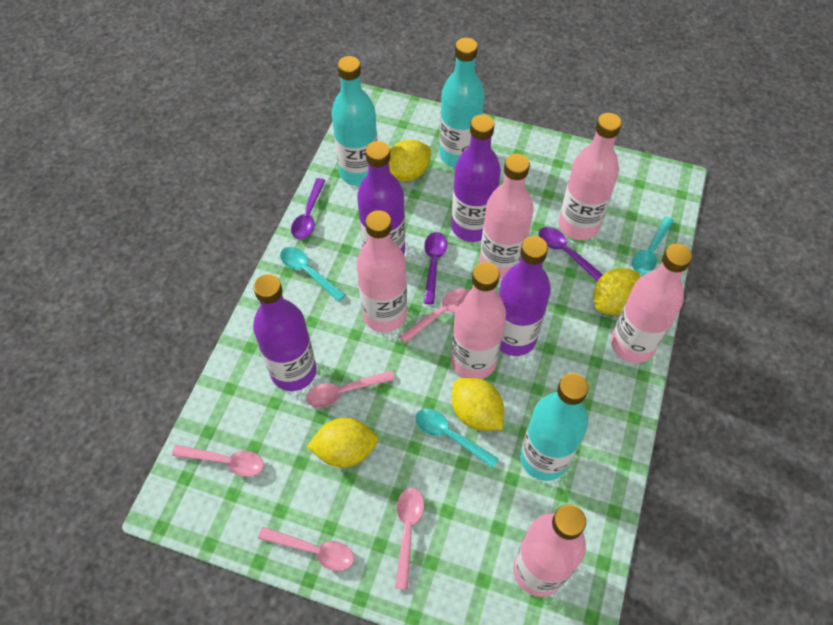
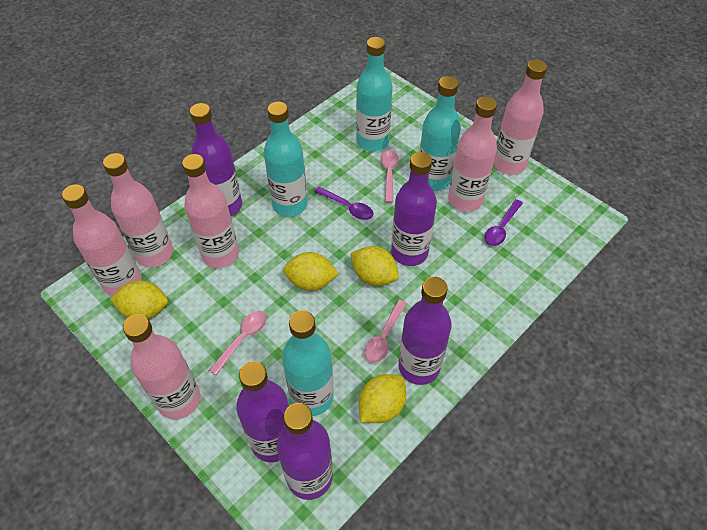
pink spoon: [172,445,264,477] [258,527,354,571] [306,370,395,408] [395,488,424,590] [399,289,468,343] = 5 -> [209,311,266,375] [364,300,407,363] [381,150,399,203] = 3
purple bottle: [253,274,316,391] [357,141,405,254] [451,114,501,242] [499,236,551,356] = 4 -> [190,103,242,216] [236,361,289,463] [277,403,333,500] [391,152,437,266] [399,277,452,385] = 5
purple spoon: [291,178,326,239] [424,232,447,304] [539,227,603,281] = 3 -> [314,187,373,220] [484,199,523,246] = 2
turquoise bottle: [332,56,378,186] [439,38,485,168] [520,373,589,481] = 3 -> [264,102,307,217] [282,310,334,416] [356,37,393,152] [419,76,461,191] = 4
turquoise spoon: [280,247,345,302] [415,409,499,468] [632,216,674,275] = 3 -> none = 0

